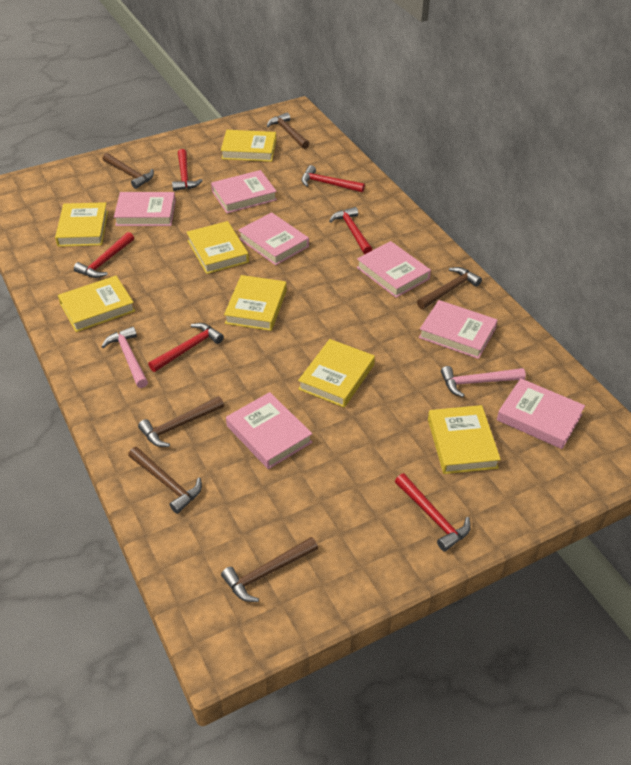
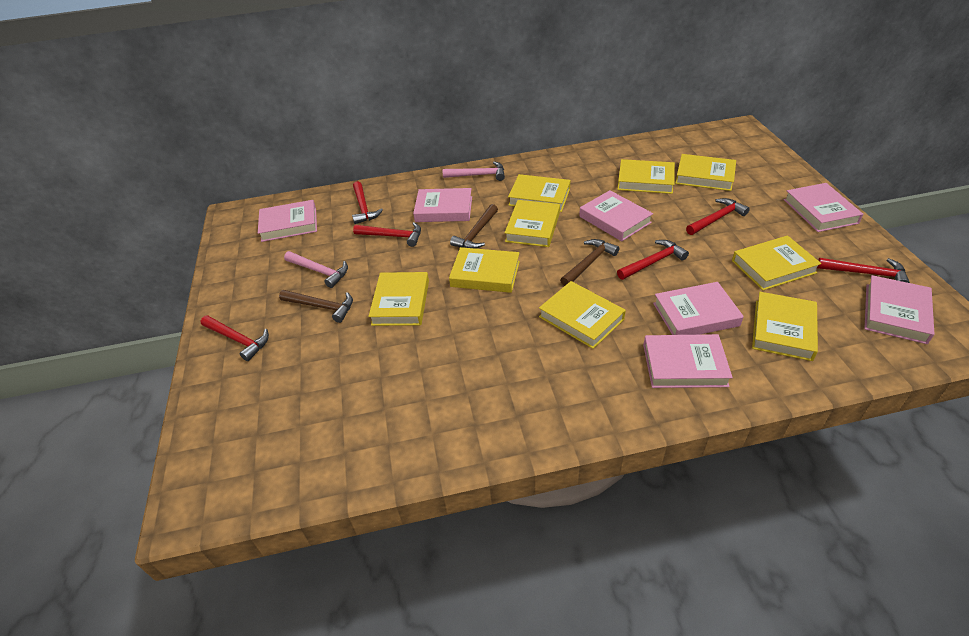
brown hammer: [103,153,154,189] [128,447,202,514] [138,396,224,447] [221,537,318,602] [267,112,309,149] [417,267,482,309] = 6 -> [279,290,353,323] [450,204,498,249] [560,239,619,286] = 3
yellow book: [55,202,108,247] [58,276,135,332] [186,221,249,274] [221,130,276,162] [224,275,287,331] [298,339,375,408] [428,405,501,474] = 7 -> [368,272,429,326] [449,247,520,293] [505,200,560,247] [508,174,571,212] [539,281,626,349] [617,159,675,194] [675,154,736,191] [732,235,822,290] [752,292,818,361] = 9

